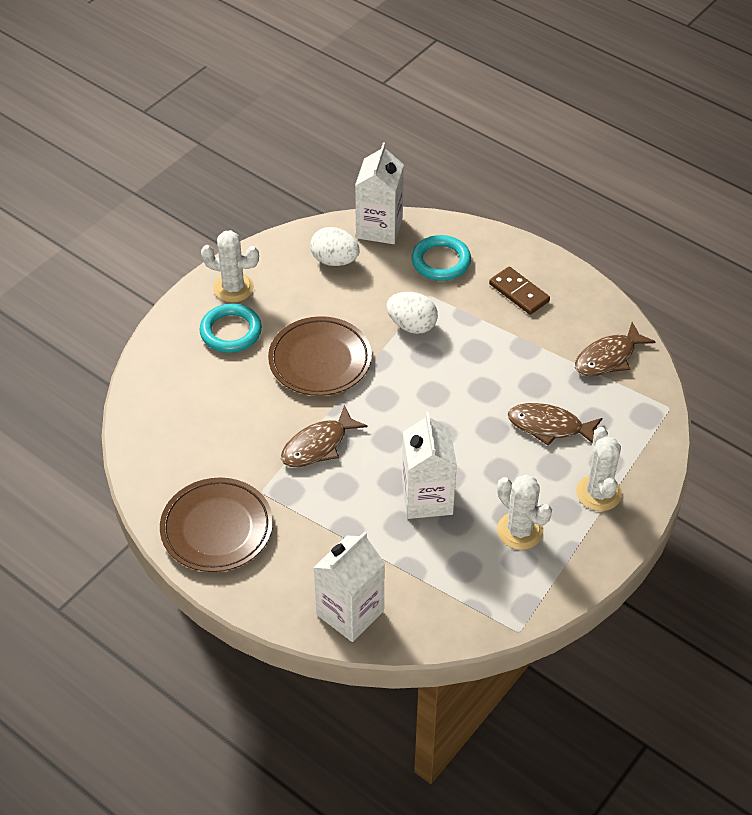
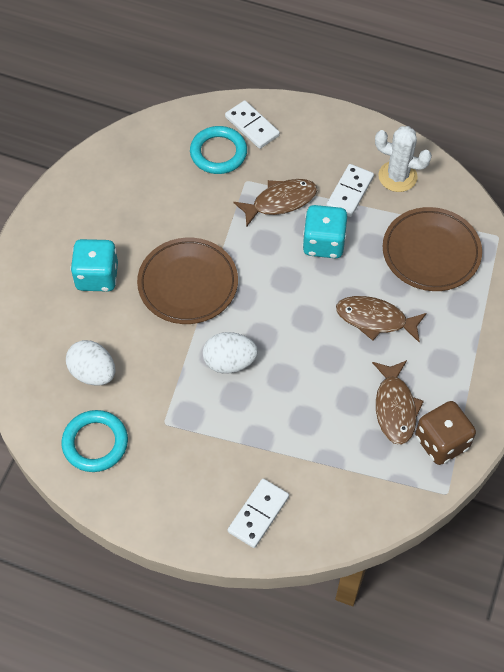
brown dice: none = 0 -> [415,401,476,465] = 1
brown domino: [489,266,550,315] = 1 -> none = 0
turquoise dice: none = 0 -> [70,239,118,292] [302,205,347,258] = 2
white cactus: [201,230,259,302] [497,474,552,550] [576,427,622,511] = 3 -> [375,126,432,192] = 1
white carton: [313,531,385,642] [355,143,404,244] [402,412,457,519] = 3 -> none = 0
white domino: none = 0 -> [225,100,280,149] [228,479,289,548] [326,164,374,217] = 3

